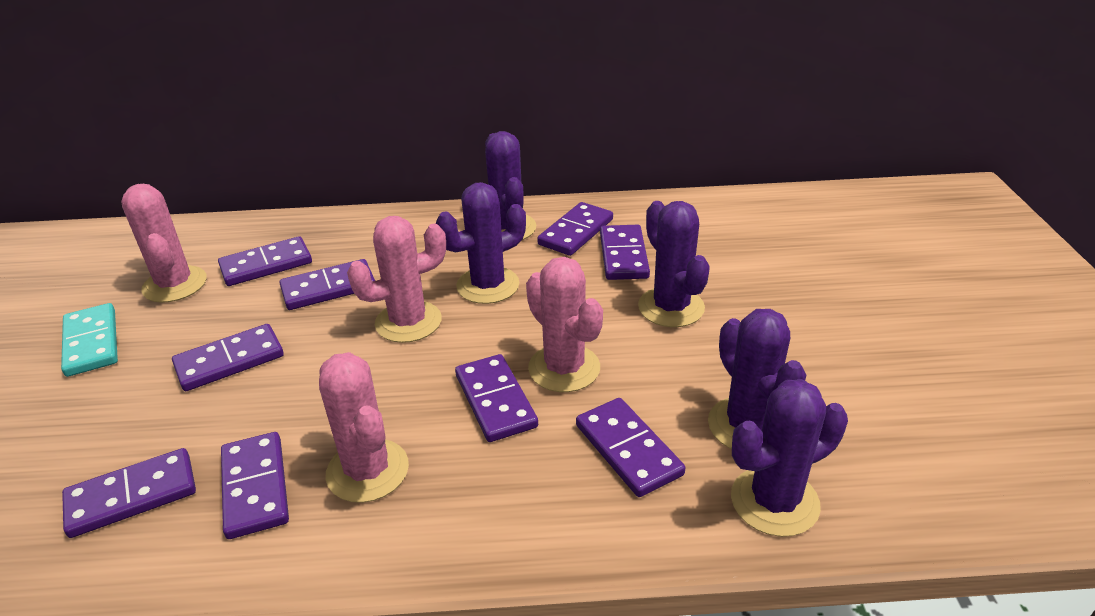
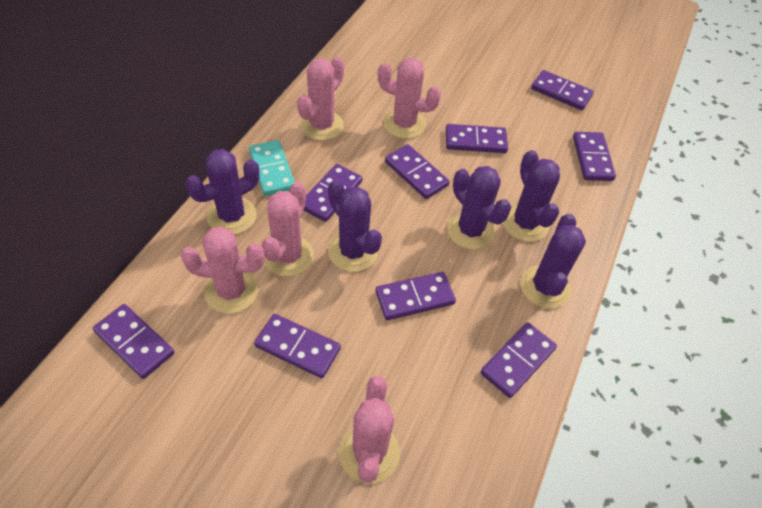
pink cactus: [121,184,207,303] [319,352,409,503] [347,216,446,343] [526,257,603,392] = 4 -> [181,226,265,314] [262,182,314,277] [297,57,344,140] [339,376,400,484] [378,58,441,139] = 5

